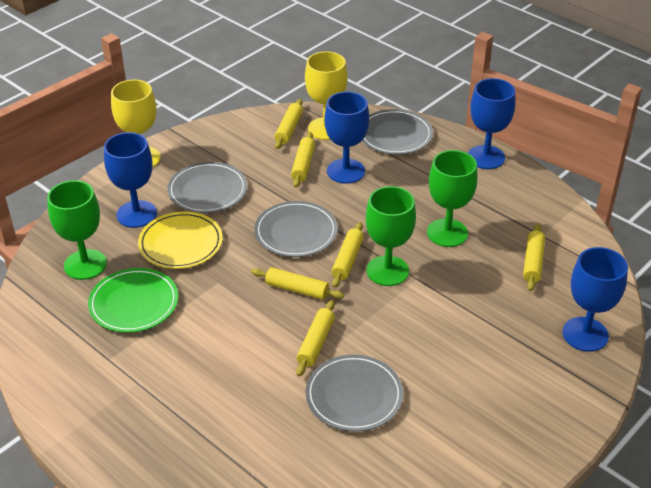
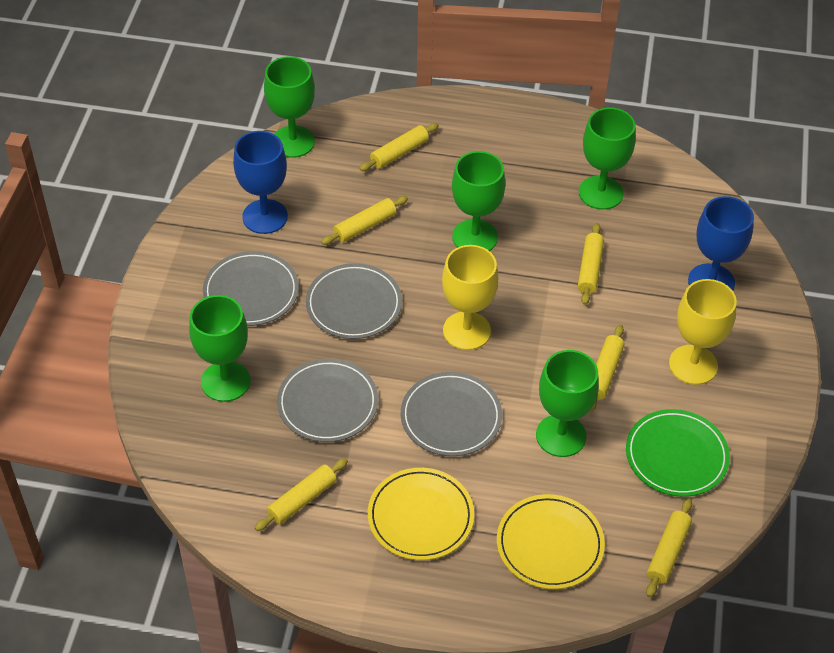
blue goblet: [104,132,157,228] [324,91,369,184] [468,78,516,169] [562,247,628,352] = 4 -> [233,131,288,234] [688,196,754,291] = 2
green goblet: [47,180,107,280] [366,186,416,286] [427,150,478,247] = 3 -> [189,295,250,402] [264,56,315,158] [452,151,505,251] [536,350,599,457] [579,107,636,210] = 5
yellow plate: [138,211,223,269] = 1 -> [368,468,474,560] [497,494,605,589] = 2

